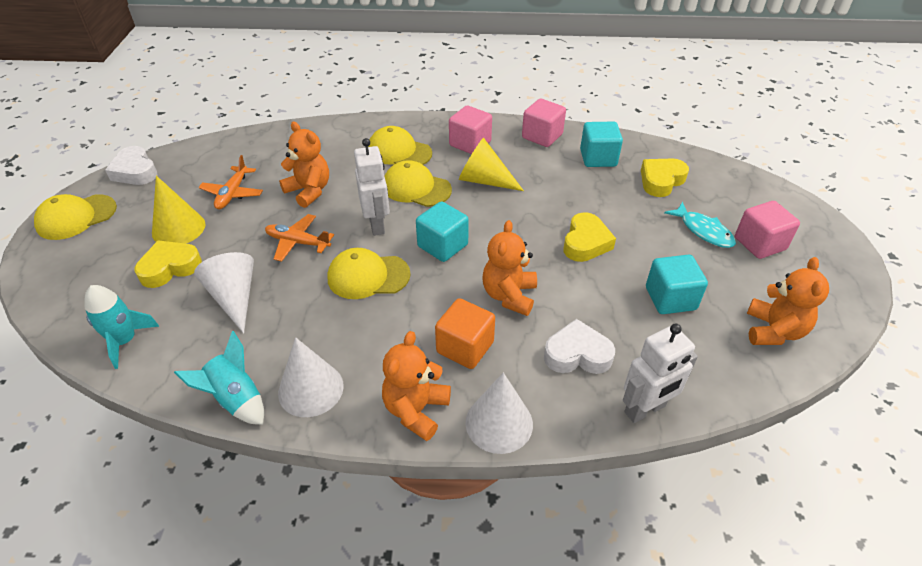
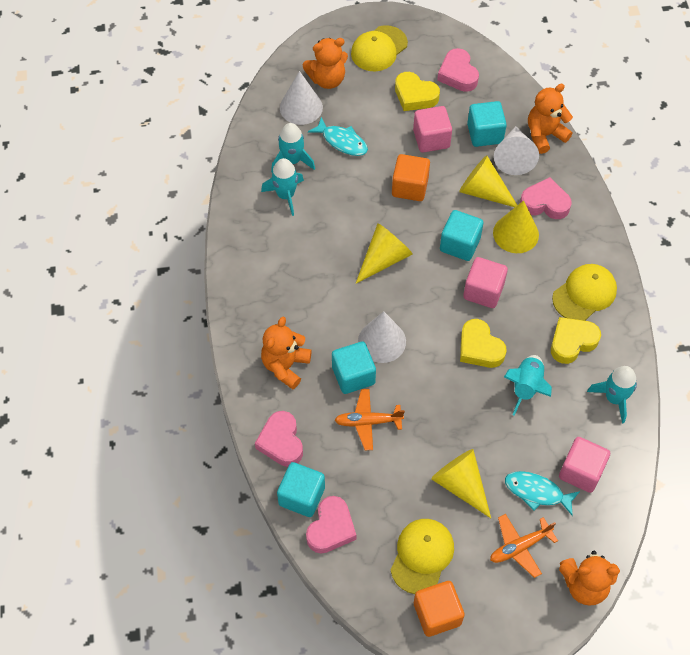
orange cube: [435,298,495,369] = 1 -> [392,154,430,201] [414,581,465,637] = 2
pink heart: none = 0 -> [255,411,303,467] [306,496,356,553] [437,48,479,92] [520,177,572,219] = 4
turquoise cube: [416,201,469,262] [580,122,623,167] [646,255,708,314] = 3 -> [277,462,325,517] [332,341,376,394] [440,210,483,261] [467,101,507,147] = 4
turquoise fish: [665,202,736,248] = 1 -> [308,117,368,156] [505,471,580,516] = 2
turquoise rocket: [84,285,159,369] [174,331,264,425] = 2 -> [261,158,304,216] [271,123,315,172] [504,355,552,416] [587,366,637,423] = 4
white heart: [105,146,158,185] [544,319,615,374] = 2 -> none = 0
white robot: [354,138,390,236] [623,323,698,423] = 2 -> none = 0
yellow cap: [34,194,117,240] [327,248,411,299] [368,126,432,165] [384,160,452,207] = 4 -> [351,25,408,71] [391,519,454,594] [552,264,617,321] = 3
yellow cone: [152,176,206,243] [459,138,524,191] = 2 -> [355,223,413,284] [431,449,491,518] [459,155,517,207] [493,200,539,253] = 4

